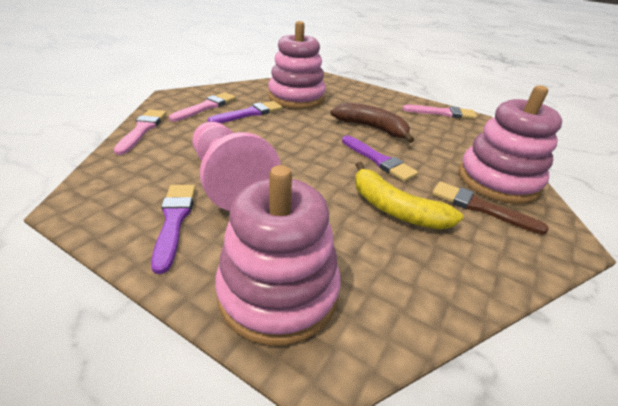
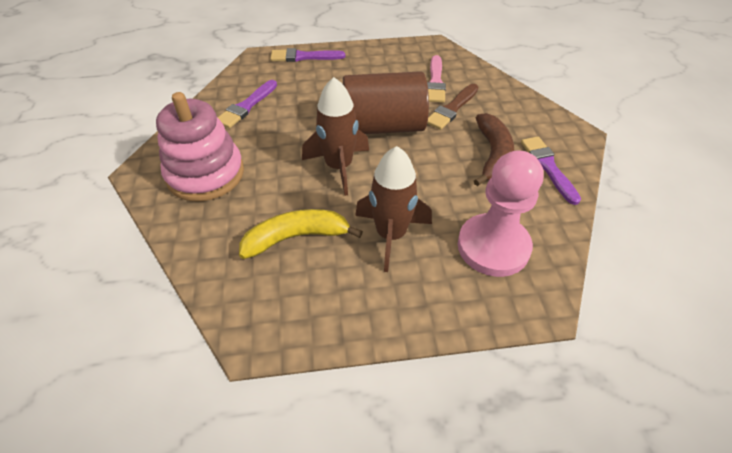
brown cylinder: none = 0 -> [343,71,429,134] = 1
brown rocket: none = 0 -> [302,77,369,196] [355,146,432,272] = 2
pink brush: [114,109,167,155] [169,92,236,122] [402,105,477,119] = 3 -> [427,55,446,103] = 1
pink stacking toy: [215,165,341,346] [268,21,326,109] [458,86,562,204] = 3 -> [156,92,244,201] = 1

